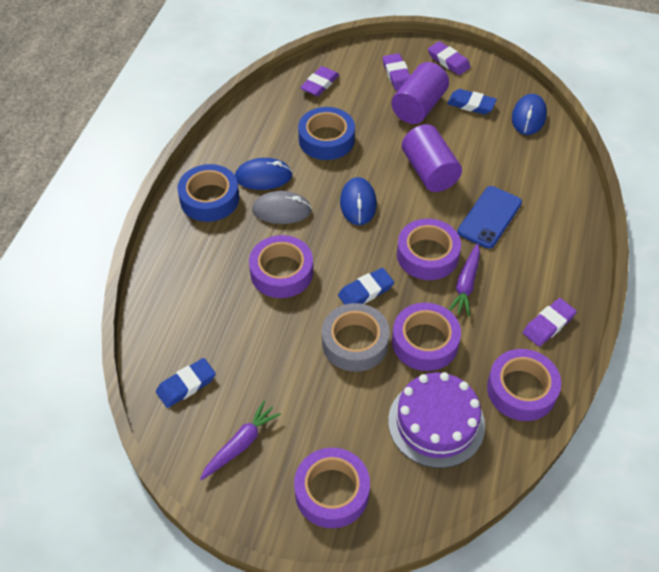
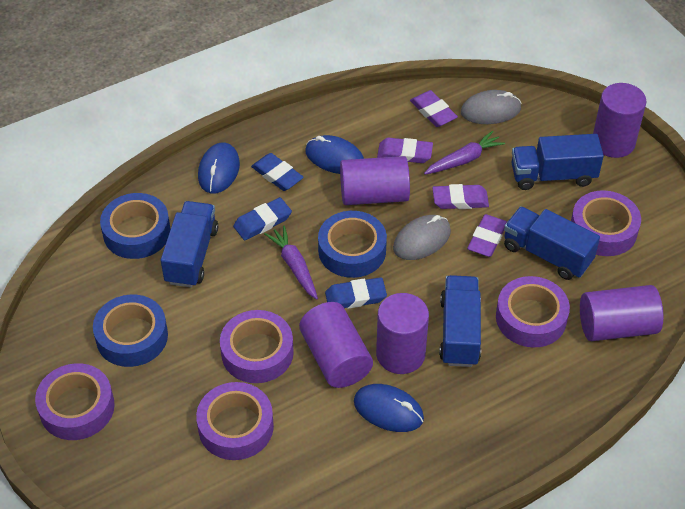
blue phone: [457,186,522,249] = 1 -> none = 0
blue tape: [178,164,239,222] [298,107,355,160] = 2 -> [93,295,168,367] [100,193,171,259] [318,211,387,278] = 3
blue truck: none = 0 -> [161,201,218,288] [439,275,481,367] [504,206,600,280] [512,134,604,190] = 4
grey mouse: [252,191,312,224] = 1 -> [393,215,451,260] [461,90,521,124] = 2
grey tape: [322,303,390,372] = 1 -> none = 0
purple cake: [388,372,485,468] = 1 -> none = 0
purple cylinder: [391,62,449,124] [402,124,462,192] = 2 -> [299,302,373,388] [340,156,410,205] [376,293,429,374] [580,285,663,341] [593,83,647,158] = 5

